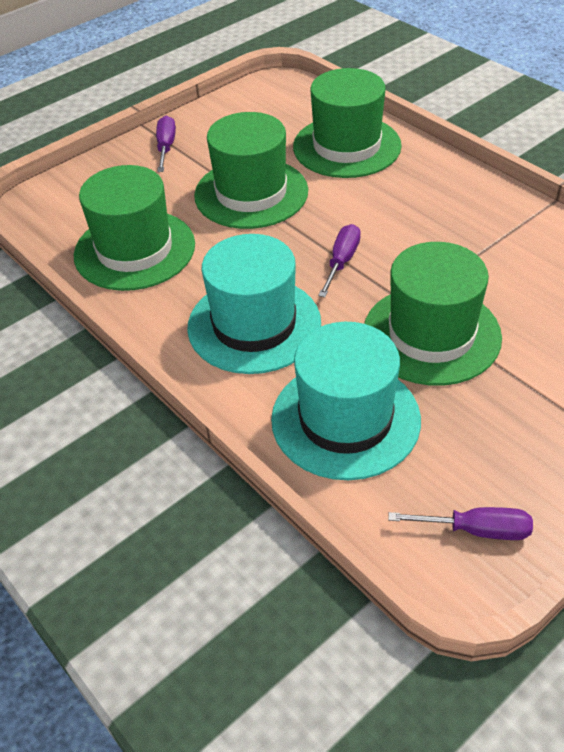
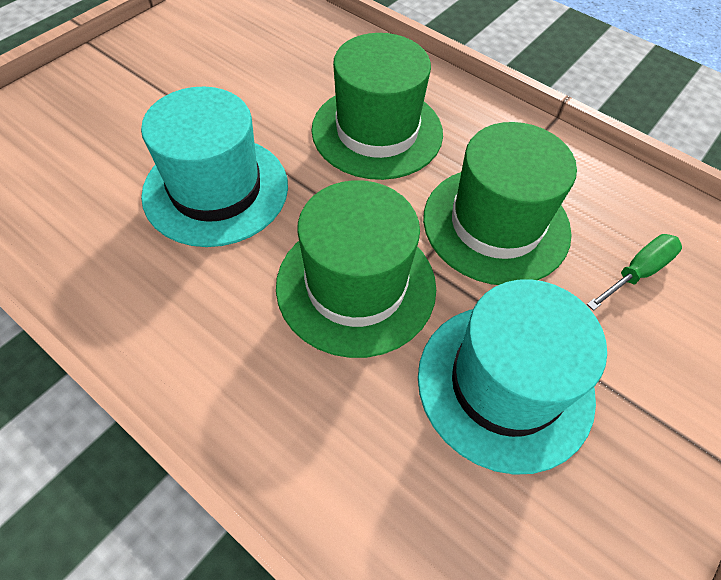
green hat: [74,165,195,291] [194,112,308,229] [293,68,402,178] [364,242,502,386] = 4 -> [276,180,436,358] [311,33,443,180] [423,122,577,285] = 3
green screwdriver: none = 0 -> [587,234,682,311] = 1
purple screwdriver: [156,116,176,172] [318,224,361,297] [388,507,533,540] = 3 -> none = 0

